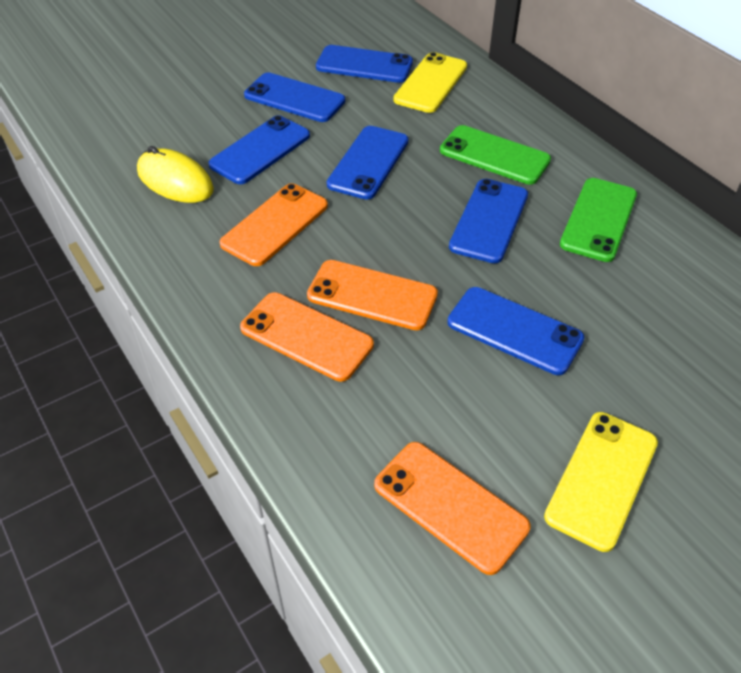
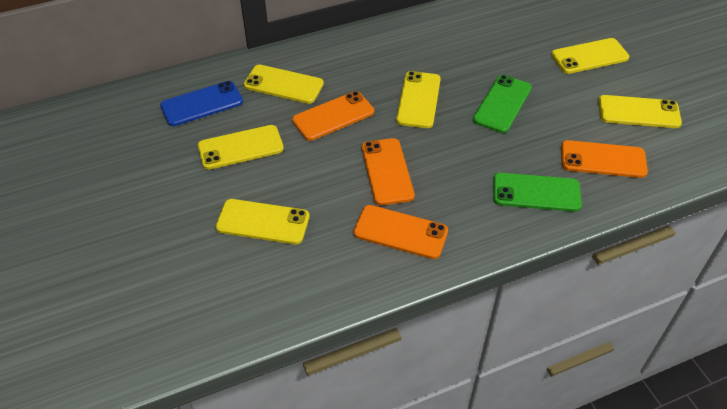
blue phone: [208,115,310,184] [244,72,345,122] [316,45,413,83] [327,126,409,200] [447,287,585,375] [449,179,528,263] = 6 -> [160,81,243,126] = 1
yellow mouse: [137,146,214,203] = 1 -> none = 0
yellow phone: [393,52,467,113] [544,412,658,552] = 2 -> [198,125,284,170] [216,199,310,244] [244,65,324,104] [396,71,441,128] [551,38,629,74] [598,95,682,128] = 6

